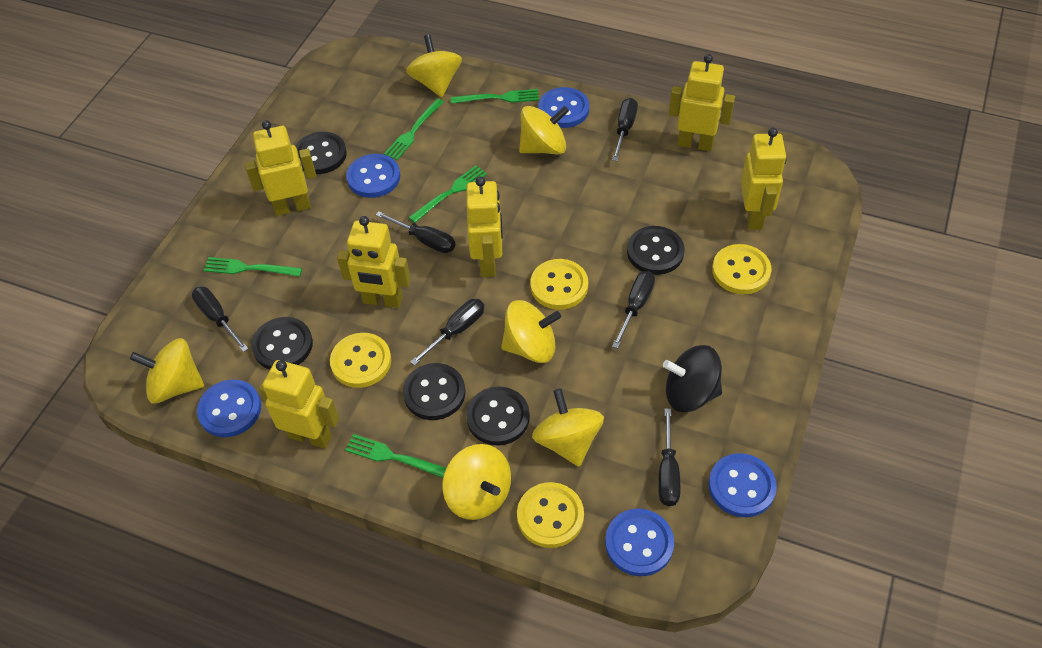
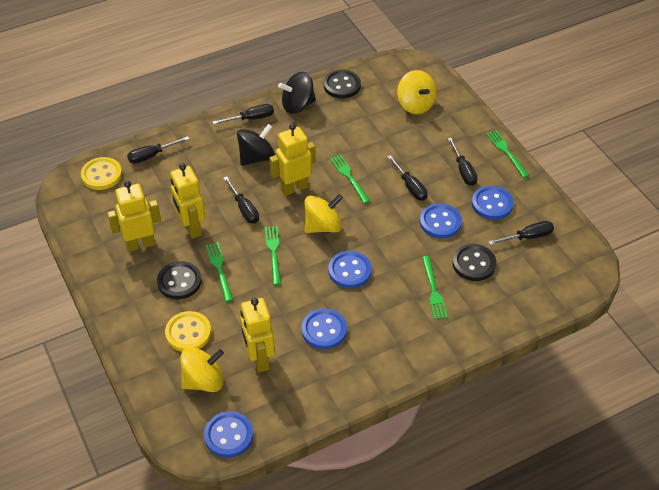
black button: [251,317,313,369] [296,132,347,174] [403,363,466,420] [466,386,530,446] [627,226,684,275] = 5 -> [157,261,202,299] [324,70,361,98] [452,244,496,281] = 3
black spinning top: [663,345,722,412] = 1 -> [237,124,275,165] [278,72,316,113] = 2
yellow button: [330,333,391,388] [517,482,584,548] [530,259,588,310] [712,244,771,294] = 4 -> [81,157,122,190] [165,311,211,352] = 2
yellow robot: [245,120,316,216] [259,360,339,449] [337,216,411,308] [466,177,503,277] [669,54,735,151] [741,128,786,230] = 6 -> [107,181,161,252] [170,164,205,239] [241,298,275,373] [269,123,316,196] = 4
yellow spinning top: [130,338,204,403] [406,34,462,97] [442,444,511,520] [501,300,561,363] [519,106,569,154] [532,389,604,467] = 6 -> [180,347,224,392] [305,194,343,233] [397,70,436,114] = 3

